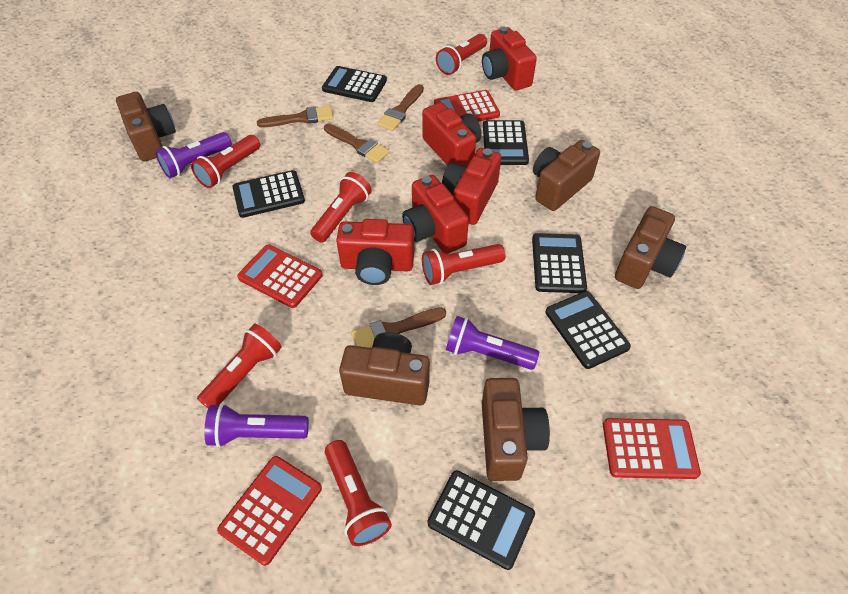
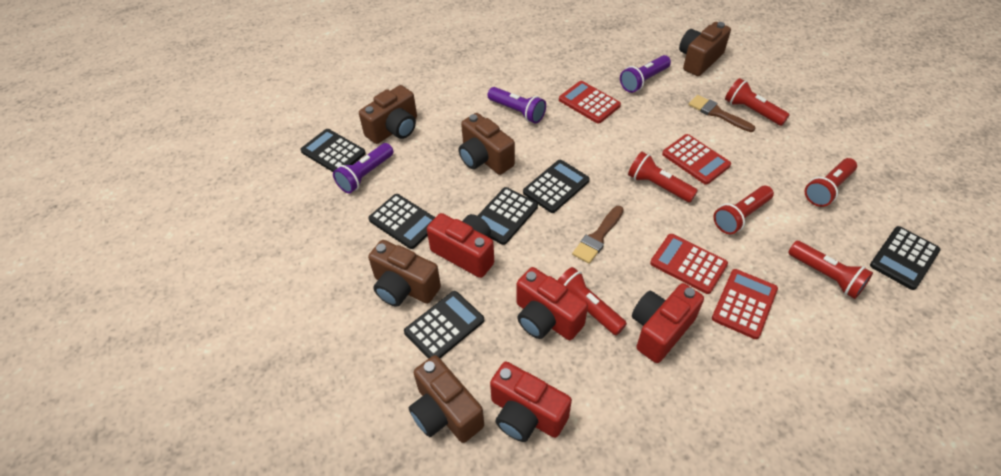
brown brush: [257,105,333,127] [324,124,390,163] [351,307,446,348] [377,84,424,131] = 4 -> [572,206,624,264] [688,95,755,132] = 2
red camera: [336,219,414,285] [402,175,469,254] [422,102,481,166] [442,148,501,225] [482,27,537,90] = 5 -> [427,213,494,278] [490,362,572,442] [517,267,588,340] [632,283,704,363] = 4

